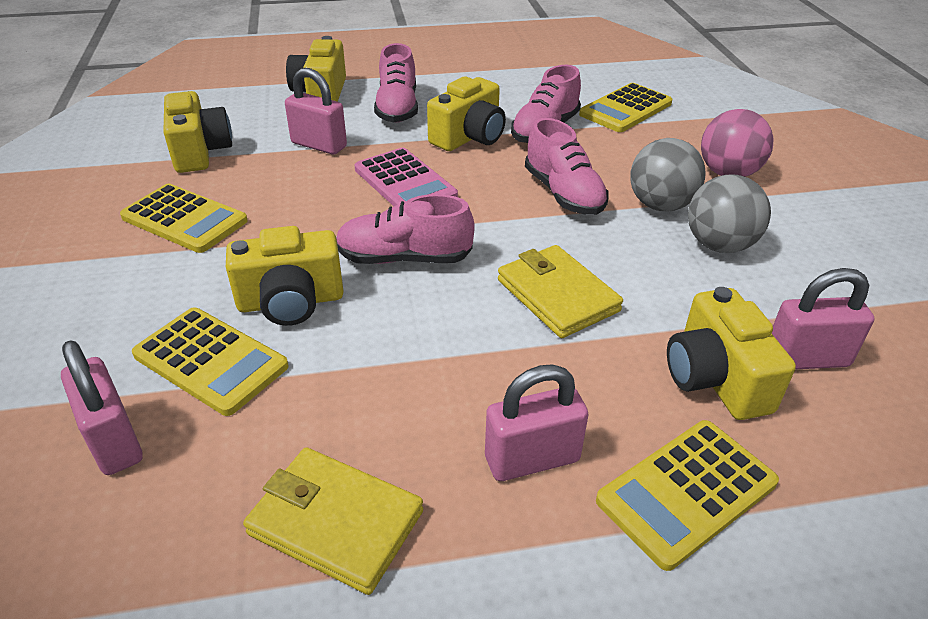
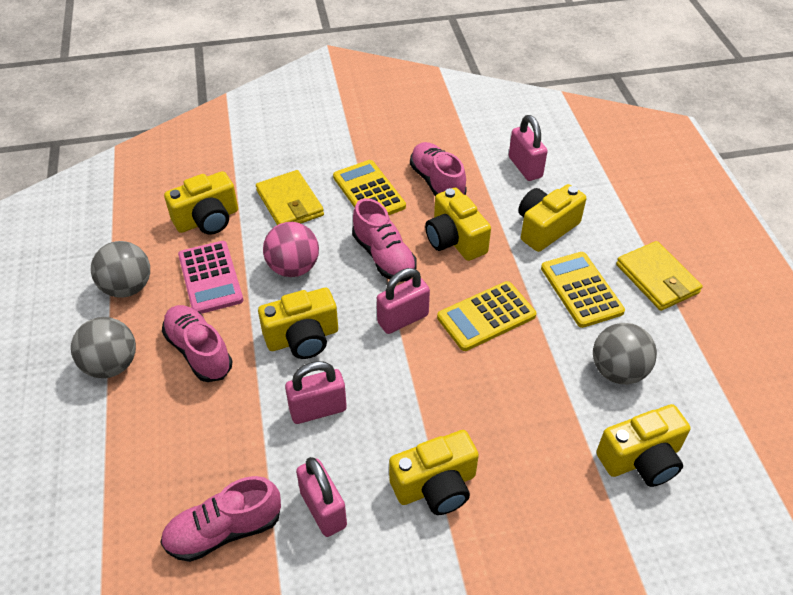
grey ball: [630,138,706,212] [688,174,771,253] = 2 -> [71,317,136,378] [91,241,150,298] [593,323,657,384] = 3
yellow calculator: [120,184,248,253] [132,307,288,416] [579,83,672,132] [596,420,779,571] = 4 -> [333,160,406,215] [437,281,536,351] [541,252,625,328] = 3
yellow camera: [163,91,232,173] [226,226,344,326] [286,36,346,102] [427,77,506,151] [667,287,796,420] = 5 -> [164,171,238,235] [258,288,338,359] [389,430,479,515] [425,188,491,261] [518,184,586,252] [596,404,690,487] = 6

